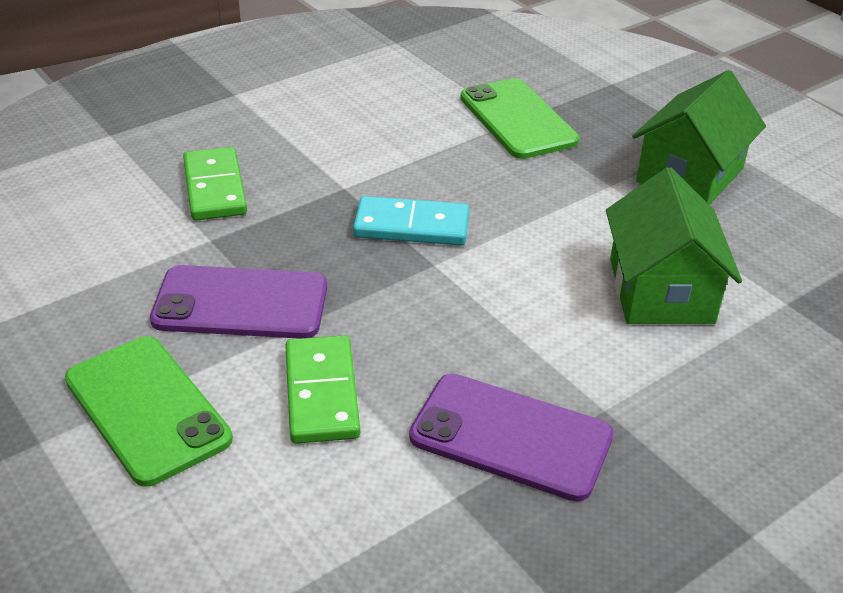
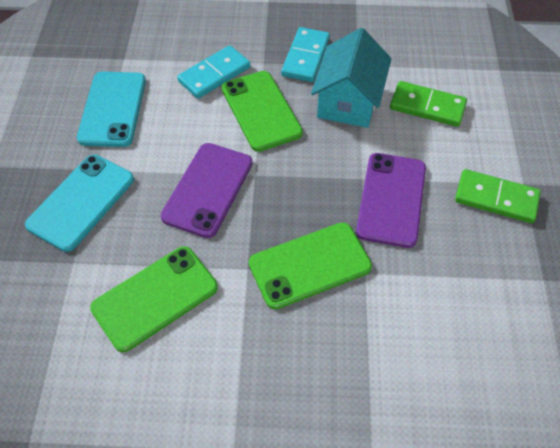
green house: [606,167,742,324] [632,70,766,205] = 2 -> none = 0
green phone: [65,336,233,487] [460,78,579,159] = 2 -> [90,246,218,352] [222,71,303,152] [249,222,372,310] = 3
turquoise domino: [353,196,469,245] = 1 -> [177,45,250,99] [281,27,330,82] = 2
turquoise house: none = 0 -> [311,28,391,128] = 1
turquoise phone: none = 0 -> [25,155,134,252] [77,71,146,147] = 2

